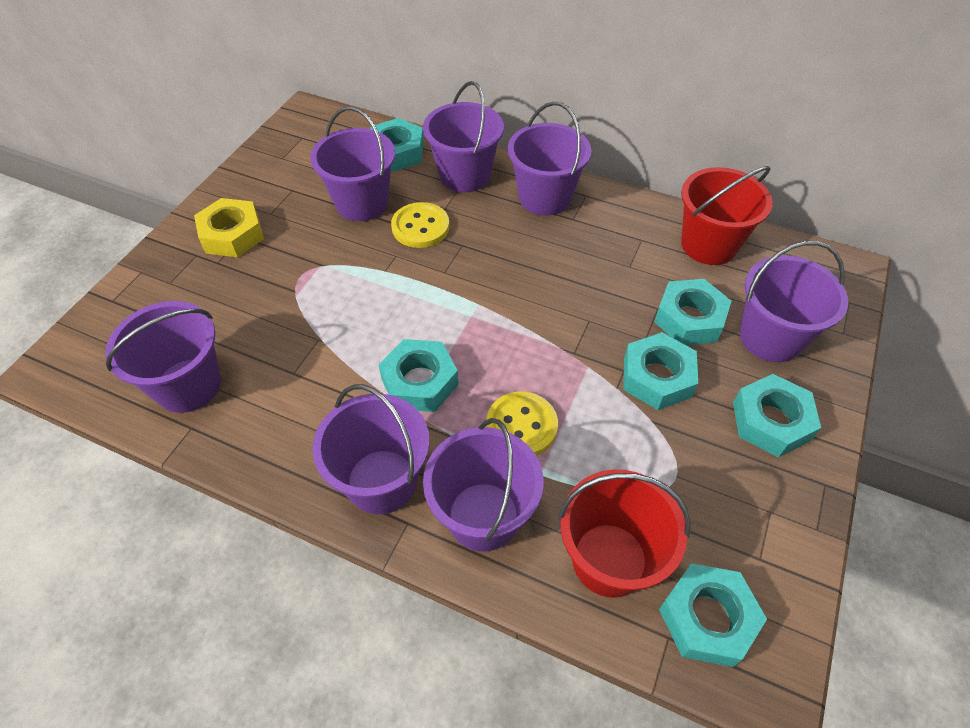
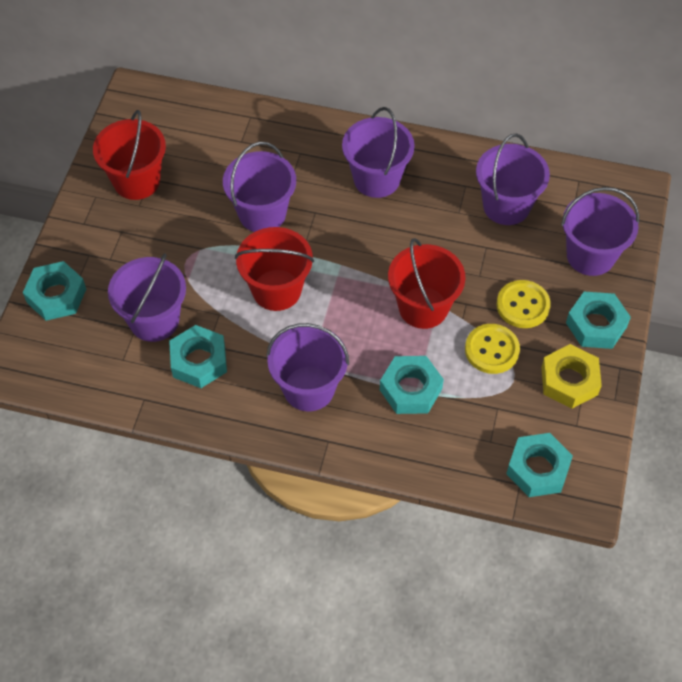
purple bucket: [105,301,221,413] [310,107,395,221] [312,384,430,514] [423,81,504,193] [423,418,544,551] [508,102,591,216] [740,241,848,362] = 7 -> [108,253,186,342] [223,142,296,232] [266,323,349,411] [342,107,415,198] [476,134,550,225] [561,187,639,276] = 6
red bucket: [558,469,691,598] [681,166,773,265] = 2 -> [93,110,166,200] [235,227,314,311] [388,238,466,329] = 3
turquoise nut: [370,118,424,172] [379,339,459,412] [623,332,698,410] [654,279,731,345] [659,563,767,667] [733,374,821,457] = 6 -> [23,261,86,321] [169,325,227,388] [380,356,444,414] [506,433,573,497] [566,292,631,349] = 5

